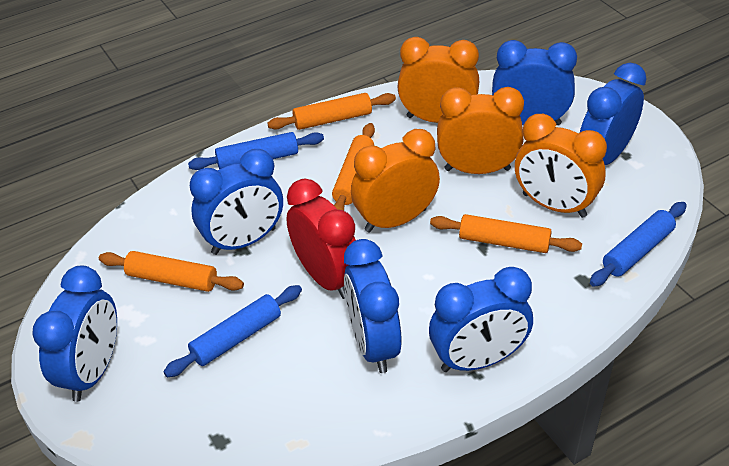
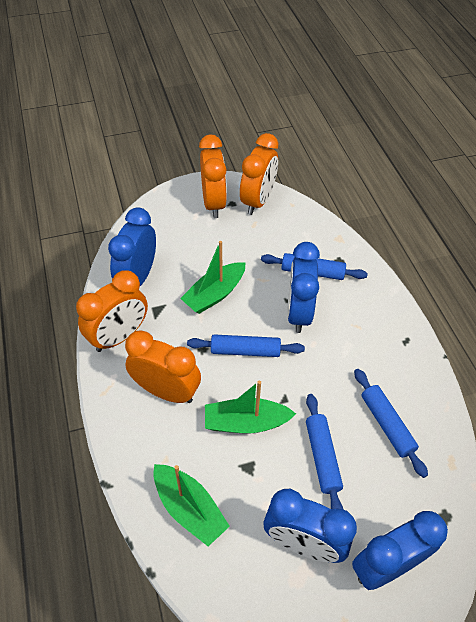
blue clock: [32,266,117,402] [190,149,283,255] [344,239,402,373] [429,267,533,372] [492,40,577,125] [580,63,647,165] = 6 -> [108,207,156,286] [264,489,357,563] [287,242,320,333] [352,511,448,590] = 4
blue rolling pin: [163,285,302,377] [188,132,324,170] [590,202,687,287] = 3 -> [187,334,305,357] [261,253,368,280] [306,394,343,509] [354,369,428,478] = 4
green boat: none = 0 -> [154,464,230,547] [180,241,245,314] [205,381,296,433] = 3
orange rolling pin: [99,251,244,292] [267,93,396,130] [332,123,375,211] [430,214,582,253] = 4 -> none = 0
red clock: [286,179,355,299] = 1 -> none = 0

